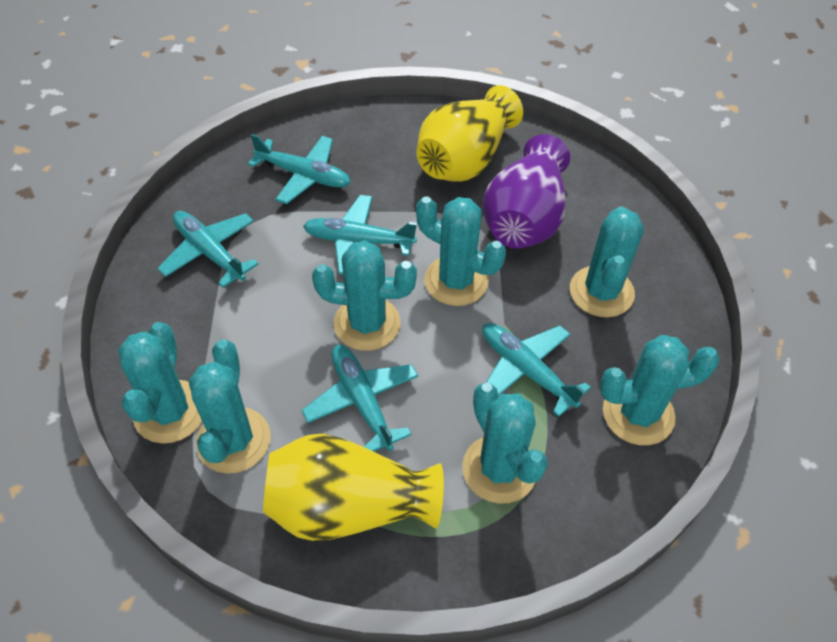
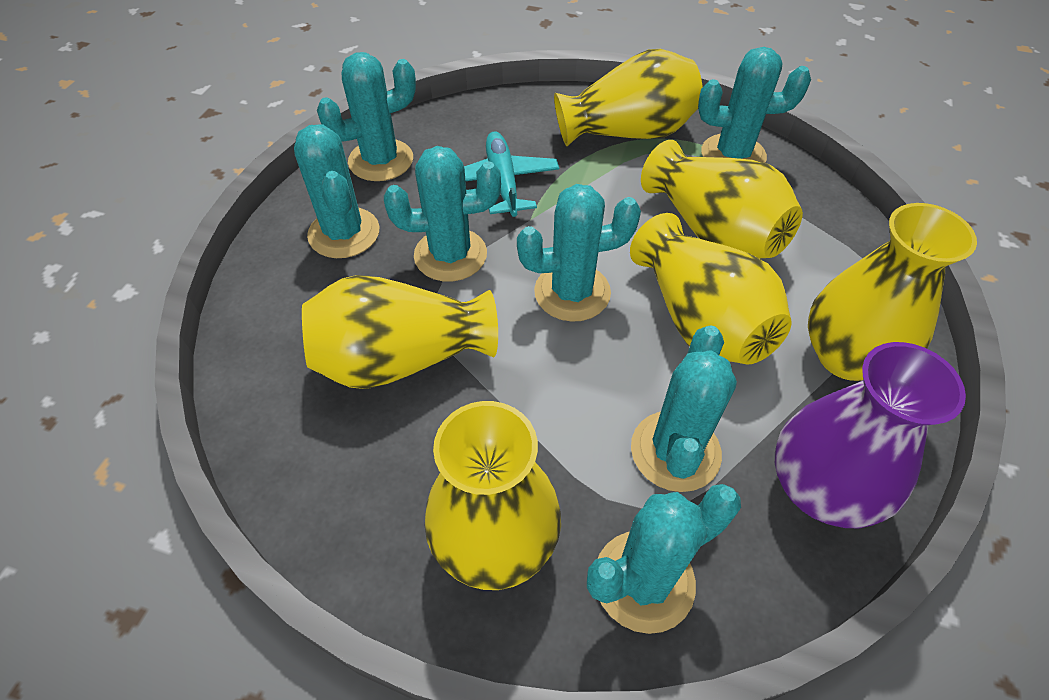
turquoise plane: [157,211,259,288] [248,134,351,204] [302,345,418,452] [303,195,417,275] [482,323,591,417] = 5 -> [464,131,559,217] = 1
yellow vase: [263,433,444,541] [416,85,523,182] = 2 -> [302,275,498,389] [425,401,561,590] [554,49,703,146] [630,213,792,365] [641,140,803,258] [808,203,977,381] = 6

